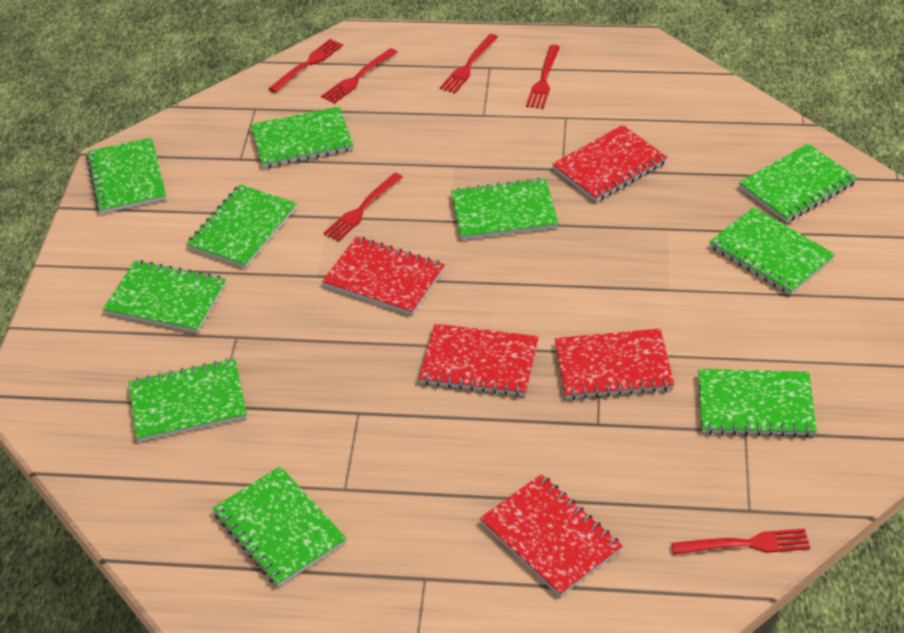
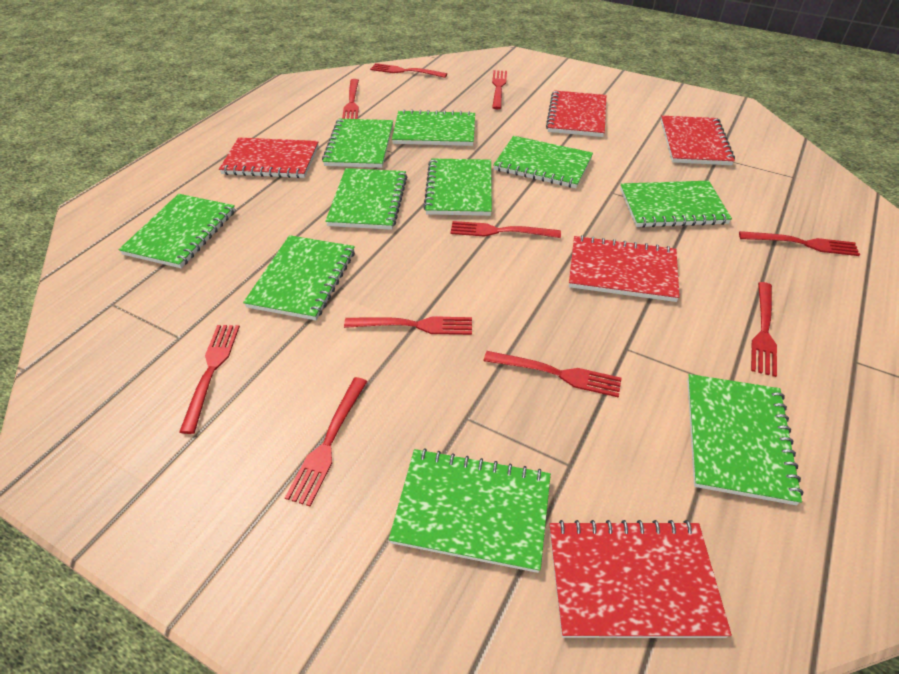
red fork: [268,39,343,93] [321,48,398,104] [324,173,403,241] [440,34,498,93] [526,45,560,109] [671,528,810,555] = 6 -> [179,325,240,434] [285,377,367,506] [342,79,359,119] [344,316,472,335] [370,63,447,78] [450,221,561,238] [484,351,621,397] [492,70,507,109] [739,231,860,256] [751,282,777,377] = 10

